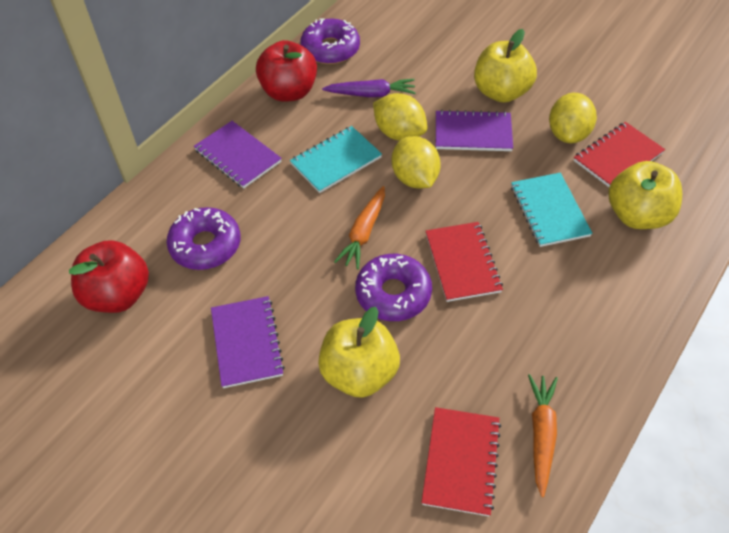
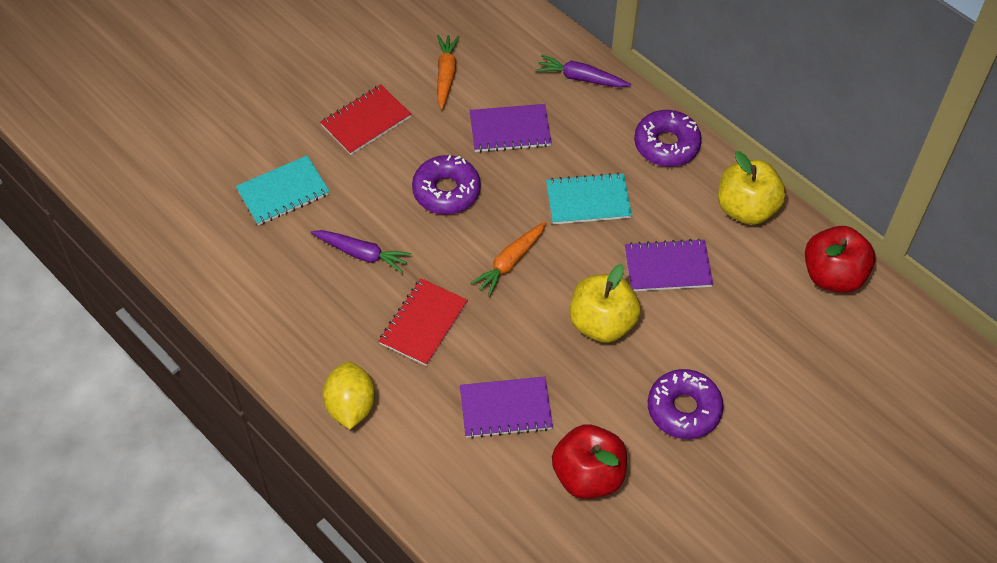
purple carrot: [322,79,416,97] = 1 -> [311,230,411,273] [536,54,631,87] = 2
red notebook: [421,407,501,516] [426,222,503,302] [574,122,665,187] = 3 -> [320,84,411,155] [379,278,468,366] = 2
yellow apple: [318,307,400,398] [474,29,537,103] [608,161,682,229] = 3 -> [570,264,641,343] [718,151,786,225] = 2
yellow lemon: [373,93,427,141] [392,136,441,188] [549,93,597,143] = 3 -> [323,361,375,429] = 1

